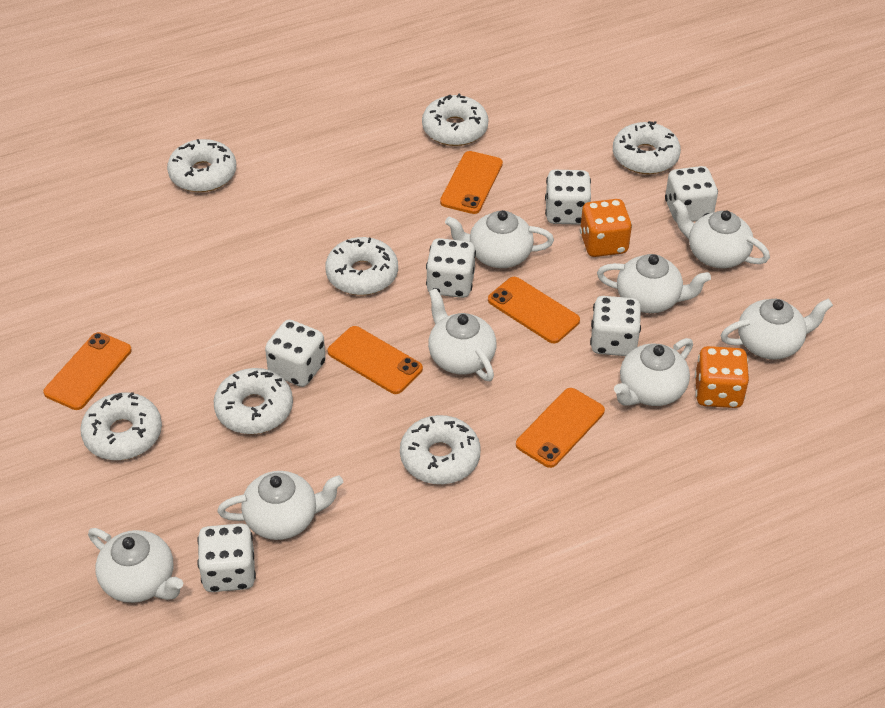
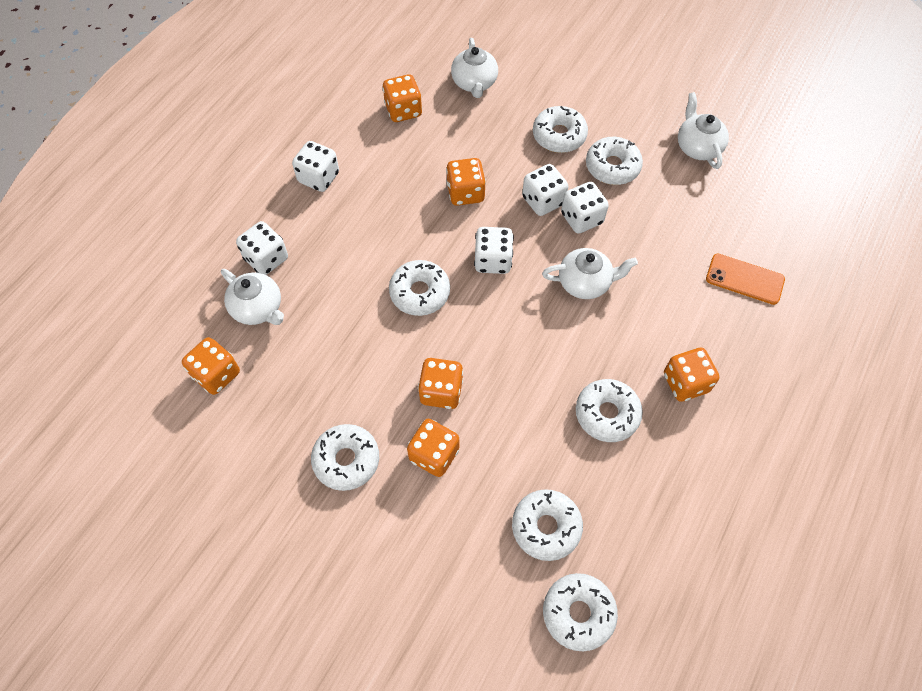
orange dice: [580,199,632,257] [695,346,749,408] = 2 -> [182,337,240,395] [382,74,422,122] [407,419,459,477] [418,358,463,409] [446,158,486,206] [664,348,719,402] = 6
orange phone: [43,332,132,410] [327,326,423,394] [440,151,503,214] [488,277,580,343] [516,388,605,468] = 5 -> [706,254,785,305] = 1
white dice: [197,523,256,592] [265,320,326,387] [426,238,476,298] [545,170,591,225] [590,296,641,356] [665,166,718,222] = 6 -> [236,221,288,275] [292,141,339,192] [474,227,514,274] [522,164,569,216] [561,182,609,234] = 5
white teapot: [88,528,183,603] [217,471,343,540] [428,289,496,381] [445,210,554,268] [597,254,711,313] [614,338,693,406] [673,199,770,268] [721,299,833,360] = 8 -> [221,269,284,325] [451,38,498,98] [542,248,638,299] [678,92,729,169] = 4

